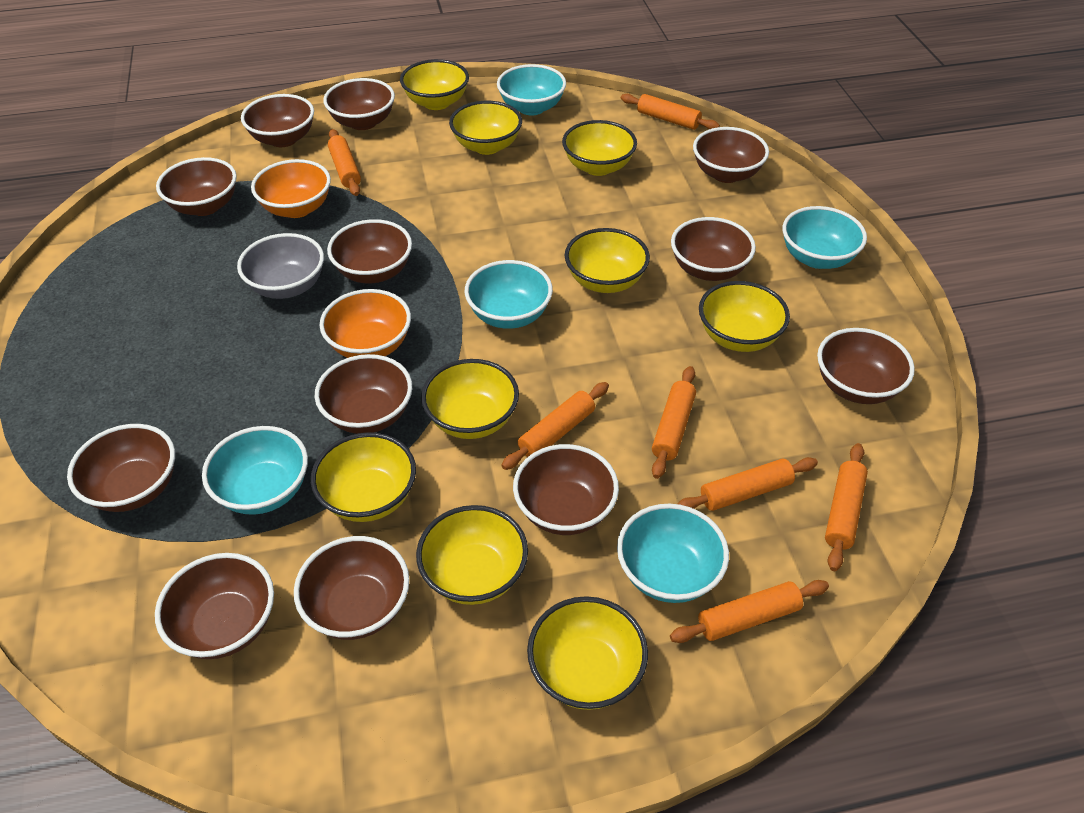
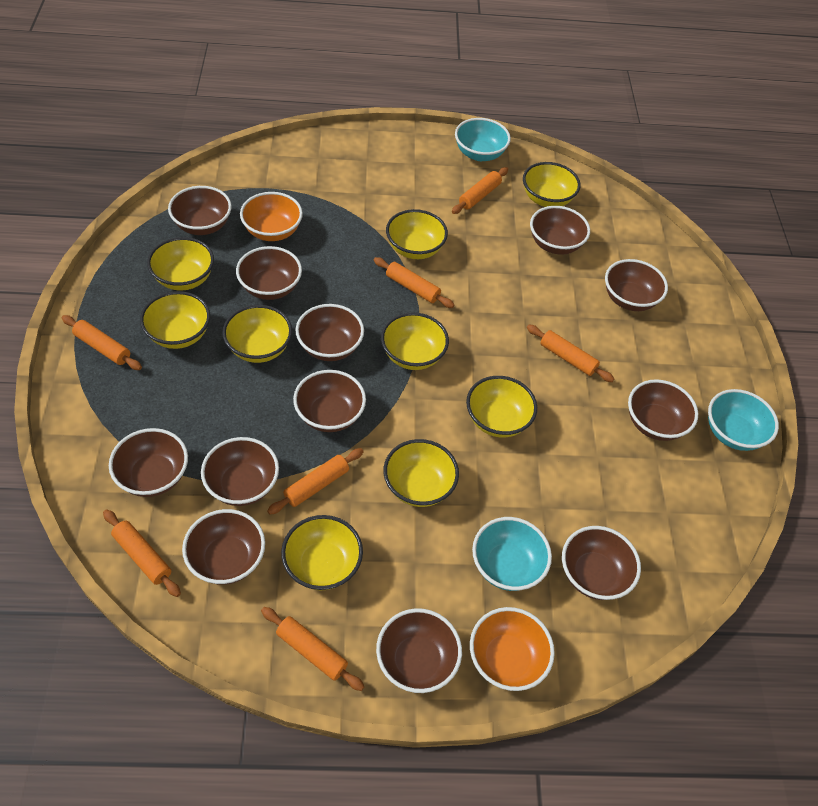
grey bowl: [237,233,324,299] = 1 -> none = 0
turquoise bowl: [202,426,308,515] [465,260,553,329] [497,64,566,115] [617,504,729,603] [782,206,867,269] = 5 -> [455,118,511,161] [472,517,552,591] [708,389,779,451] = 3

